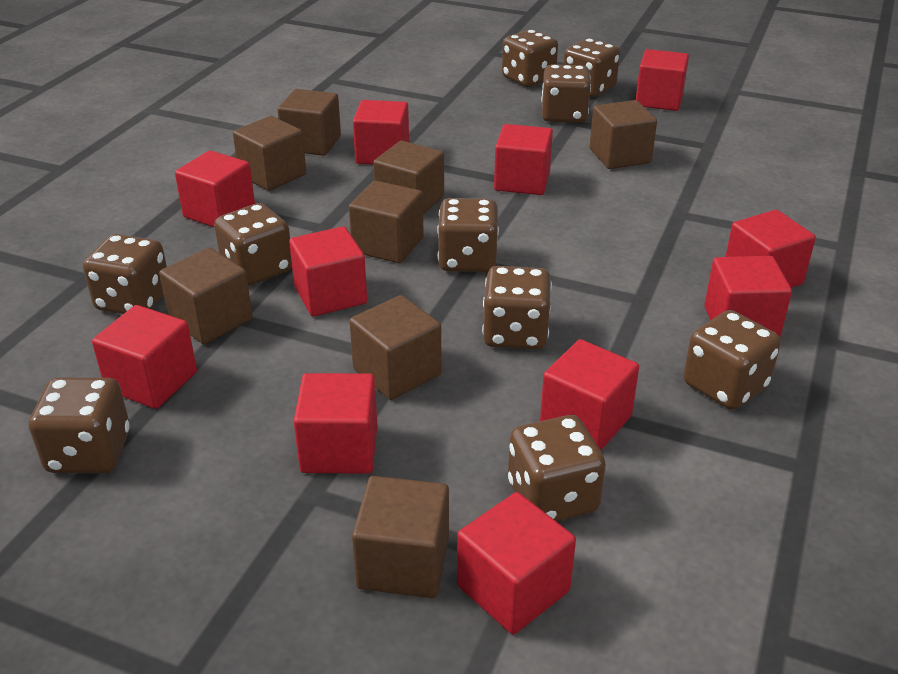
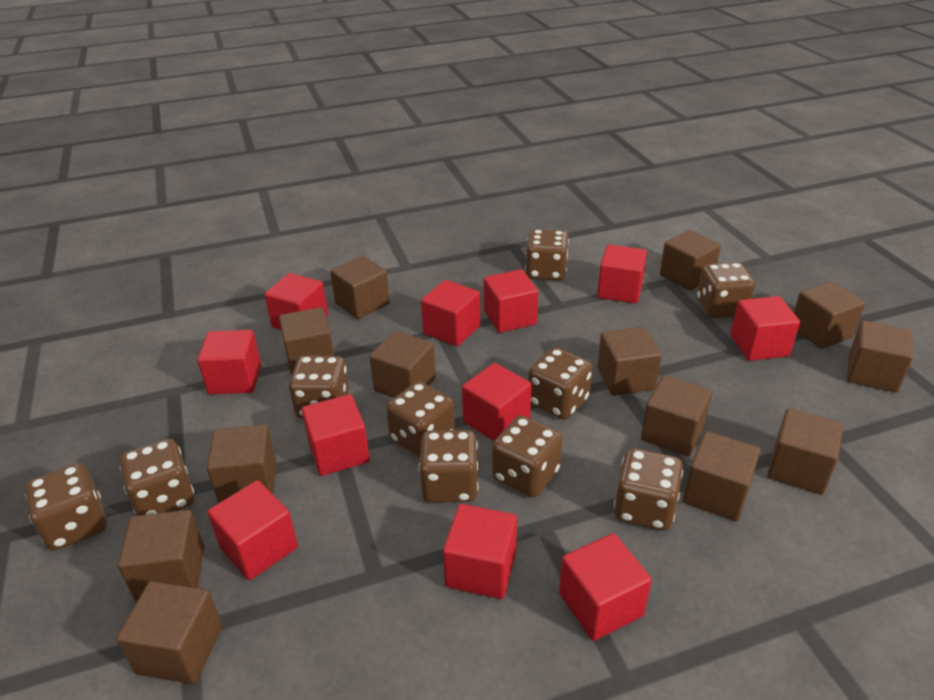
brown cube: [159,247,253,344] [233,116,306,191] [278,89,341,156] [349,181,424,263] [350,295,442,400] [352,476,449,598] [373,141,444,214] [590,100,657,169] = 8 -> [116,581,223,684] [118,510,204,601] [207,424,276,503] [279,307,334,374] [330,256,390,319] [370,331,436,398] [597,327,662,396] [641,375,712,456] [660,230,721,291] [683,431,761,521] [767,408,843,495] [794,281,865,349] [847,320,913,393] = 13

